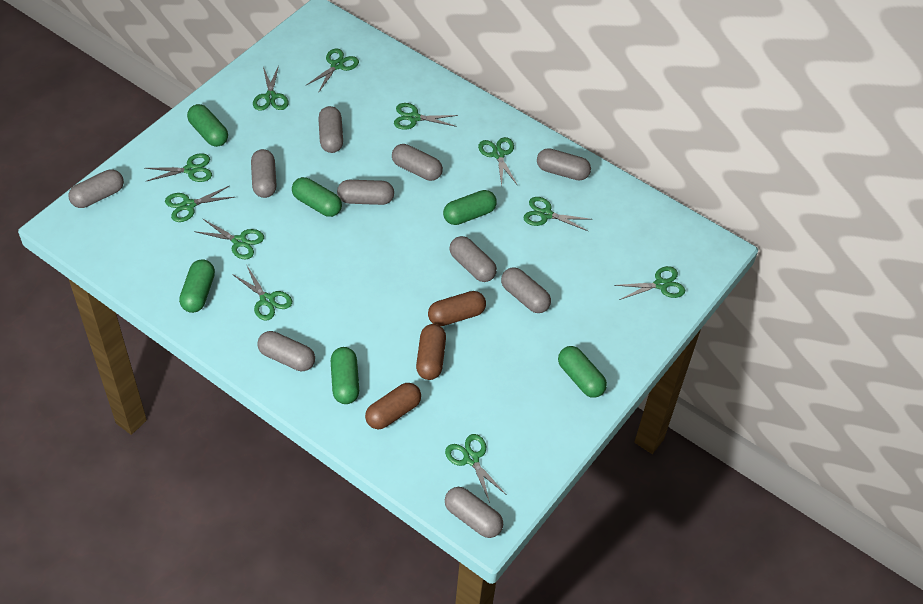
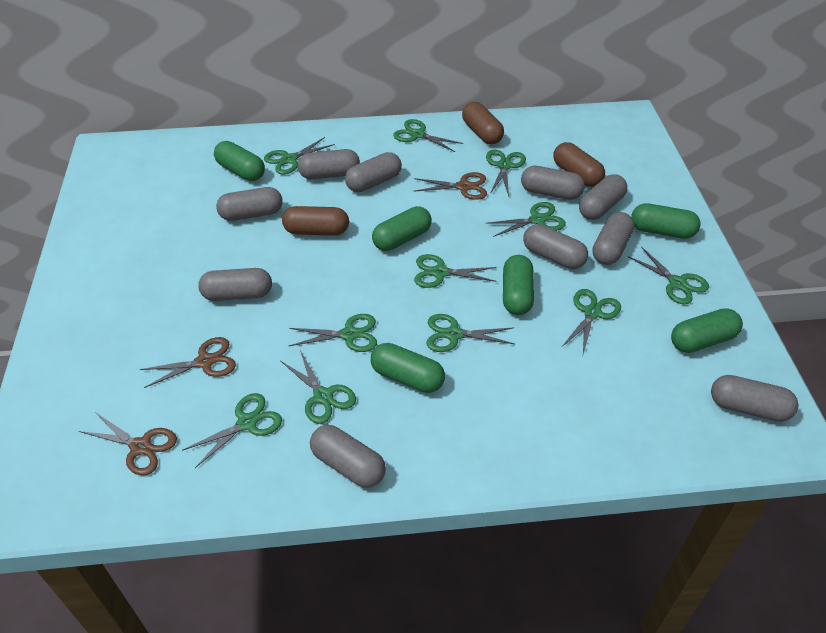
brown scissors: none = 0 -> [79,412,177,476] [140,337,236,388] [414,172,487,200] = 3

